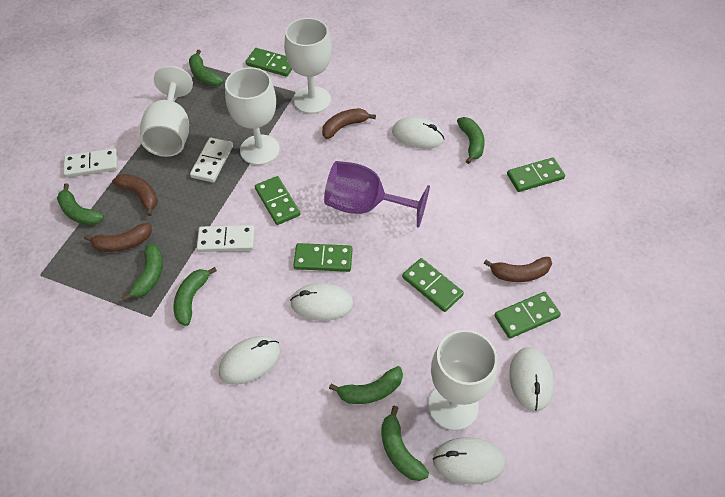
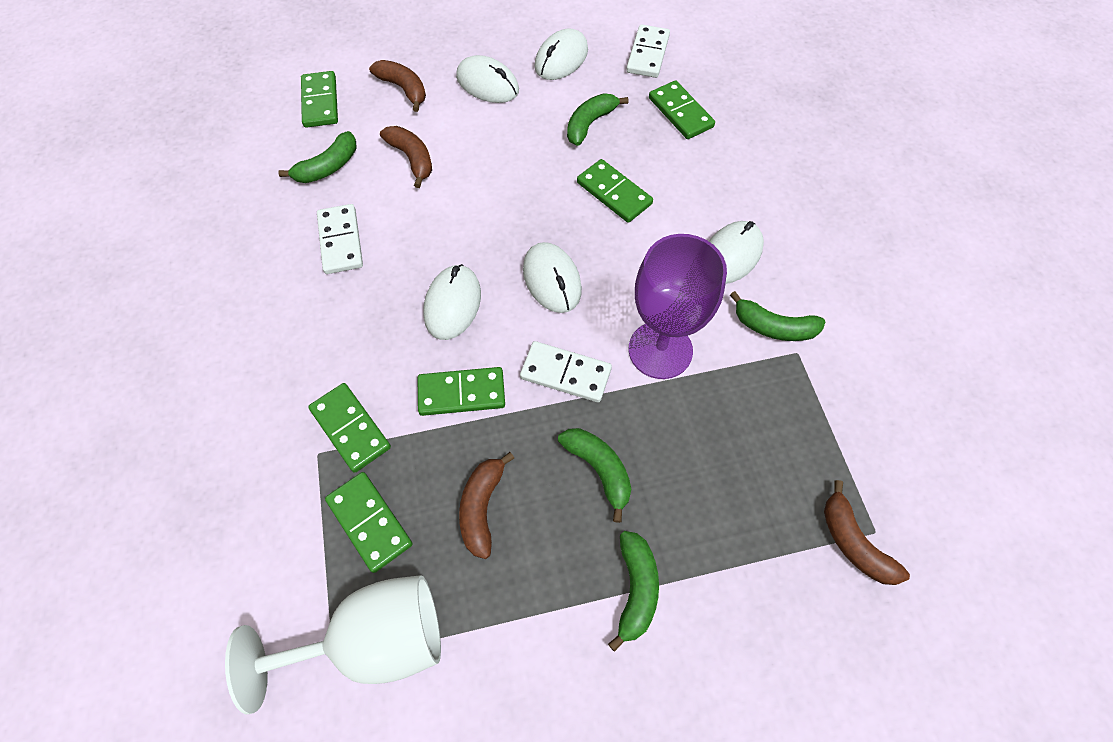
green banana: [57,183,104,225] [122,244,163,301] [174,267,217,326] [189,50,224,86] [329,366,403,404] [382,406,429,481] [457,117,485,164] = 7 -> [278,131,357,183] [558,428,631,523] [567,93,628,146] [608,531,659,652] [730,291,825,341] = 5
white goblet: [140,66,193,157] [225,67,280,165] [284,18,332,114] [428,330,498,431] = 4 -> [225,575,441,714] = 1

